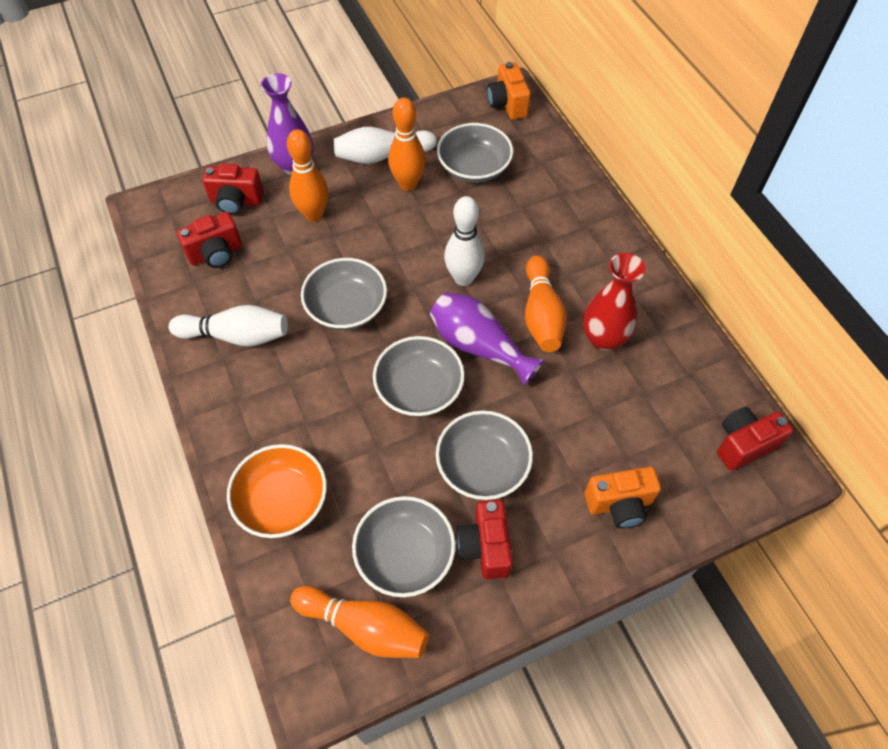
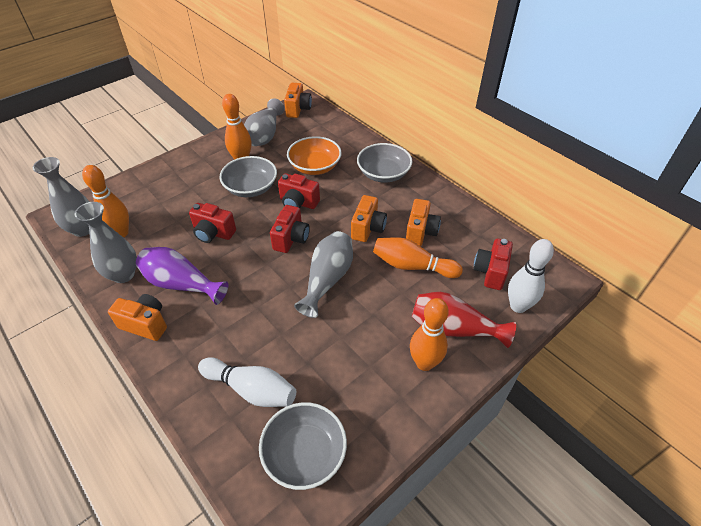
grey bowl: [301,258,387,330] [352,496,456,597] [373,336,465,417] [436,410,533,500] [437,123,513,183] = 5 -> [220,156,277,197] [259,402,347,490] [357,143,412,183] = 3
grey vase: none = 0 -> [33,157,90,237] [75,202,137,283] [244,98,284,146] [294,231,353,318] = 4
orange camera: [487,62,531,120] [584,467,661,528] = 2 -> [108,294,167,341] [284,83,312,118] [351,195,387,242] [406,199,441,246] = 4
purple vase: [261,73,313,175] [430,292,544,386] = 2 -> [136,247,228,305] = 1
white bowling pin: [169,305,288,347] [333,127,437,164] [444,196,485,286] = 3 -> [198,357,296,407] [508,239,554,313] = 2

